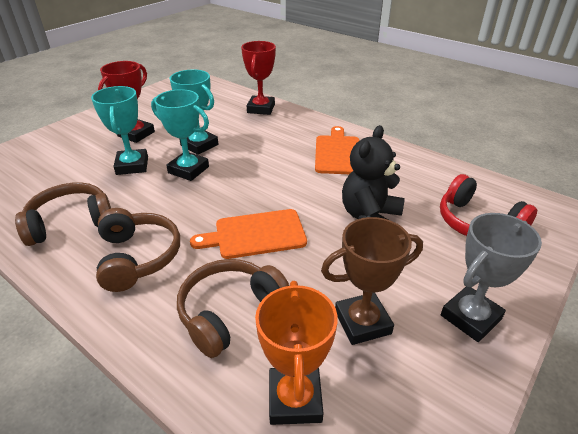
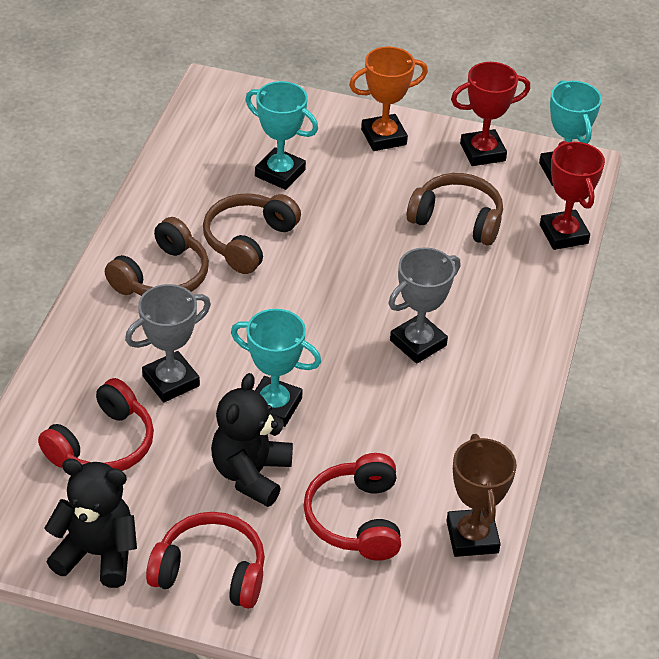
black teddy bear: [342,125,405,220] = 1 -> [44,459,137,588] [211,373,293,507] = 2
grey trophy: [441,213,542,342] = 1 -> [125,284,211,402] [389,247,461,364] = 2
orange cutting board: [190,209,307,259] [315,126,360,174] = 2 -> none = 0
red headphones: [440,174,537,236] = 1 -> [38,378,154,471] [146,512,265,609] [303,453,401,561] = 3

